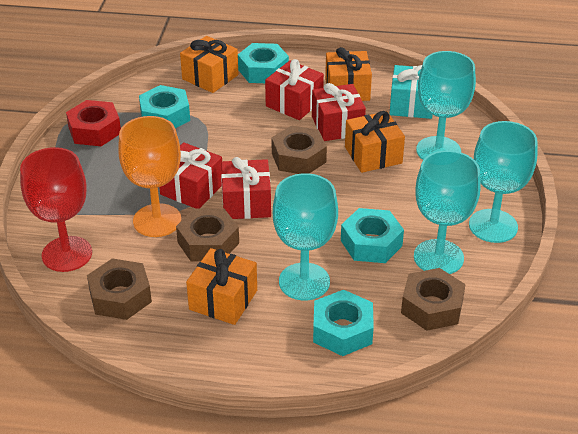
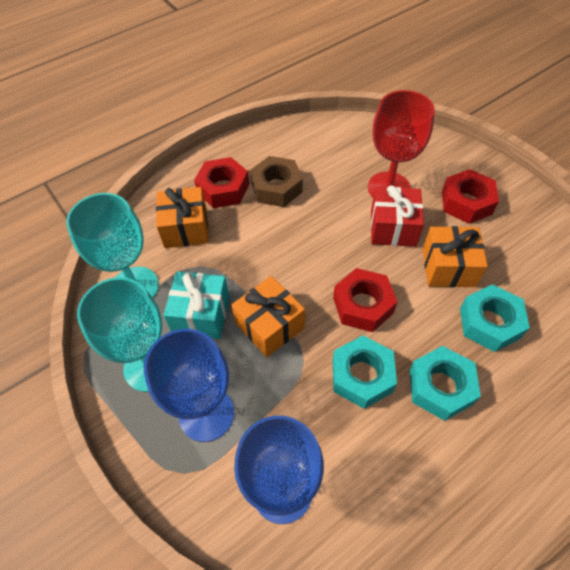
blue goblet: none = 0 -> [144,329,234,442] [234,416,324,524] = 2
brown nut: [87,258,152,320] [176,209,239,262] [271,125,327,174] [401,268,466,331] = 4 -> [250,156,303,207] = 1
orange gift: [180,36,238,93] [186,248,257,325] [325,47,372,101] [345,111,405,173] = 4 -> [156,187,209,248] [231,276,305,357] [423,226,488,287] = 3
orange goblet: [118,116,181,237] = 1 -> none = 0
red gift: [159,142,222,209] [221,157,271,219] [265,59,324,120] [312,83,366,141] = 4 -> [371,185,424,247] = 1
red nut: [66,100,121,146] = 1 -> [194,157,249,208] [333,268,397,332] [442,169,499,224] = 3
turquoise goblet: [273,173,338,300] [414,150,481,274] [416,51,476,160] [469,121,537,243] = 4 -> [66,193,159,297] [77,277,162,392] = 2
turquoise nut: [139,85,190,128] [238,43,289,83] [313,290,374,356] [341,208,404,263] = 4 -> [333,335,397,409] [410,346,481,421] [460,284,530,352] = 3

